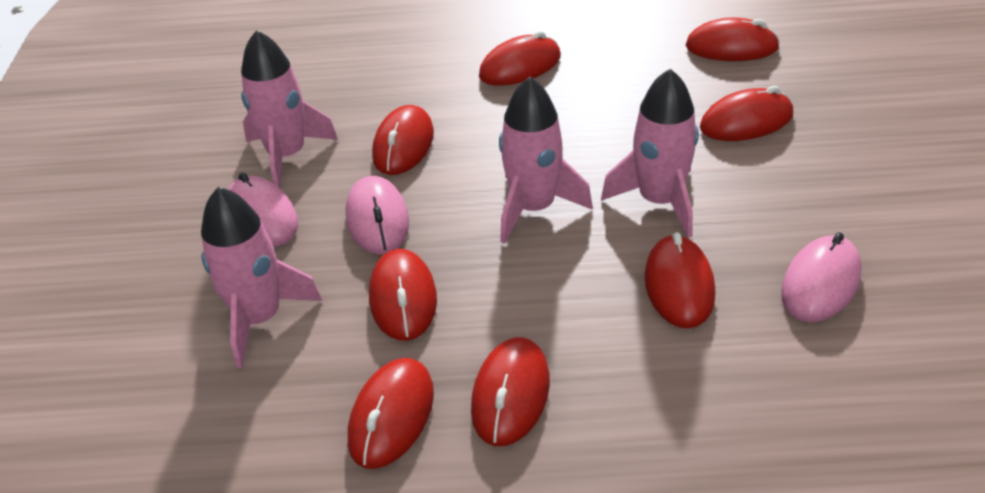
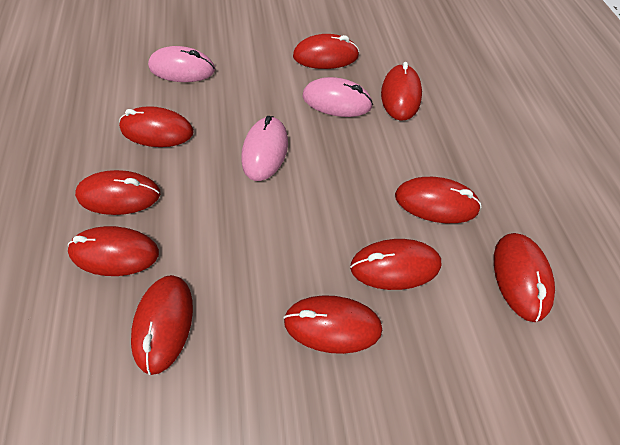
pink rocket: [201,187,322,368] [241,30,338,188] [499,76,593,244] [601,69,699,238] = 4 -> none = 0
red mouse: [348,358,434,469] [369,249,437,341] [372,105,434,175] [471,337,550,446] [479,31,561,86] [645,232,715,328] [686,18,780,61] [700,86,793,141] = 8 -> [68,226,159,276] [75,170,160,215] [119,106,194,147] [131,275,193,375] [283,295,382,354] [293,34,359,69] [350,239,441,290] [381,62,422,121] [395,177,482,223] [494,233,555,322] = 10

